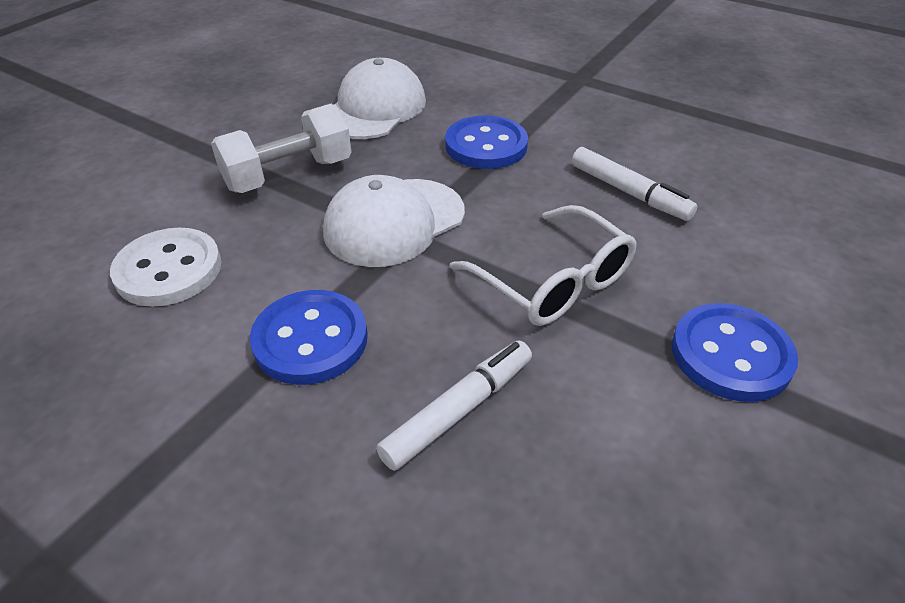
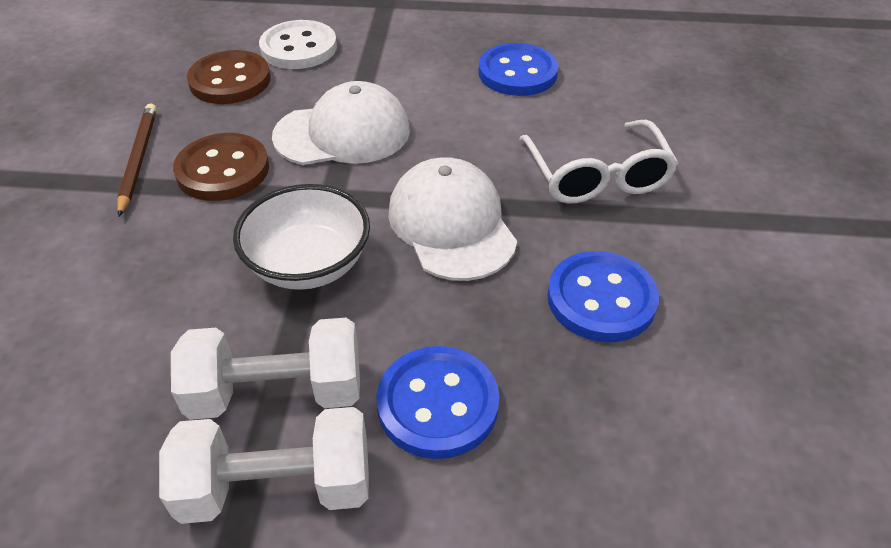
brown button: none = 0 -> [173,133,269,201] [187,50,271,104] = 2
brown pencil: none = 0 -> [117,104,157,217] = 1
white bowl: none = 0 -> [233,184,370,290] = 1
white dumbbell: [211,104,352,193] = 1 -> [159,407,369,524] [171,318,360,420] = 2
white marker: [376,340,532,471] [572,147,698,221] = 2 -> none = 0

